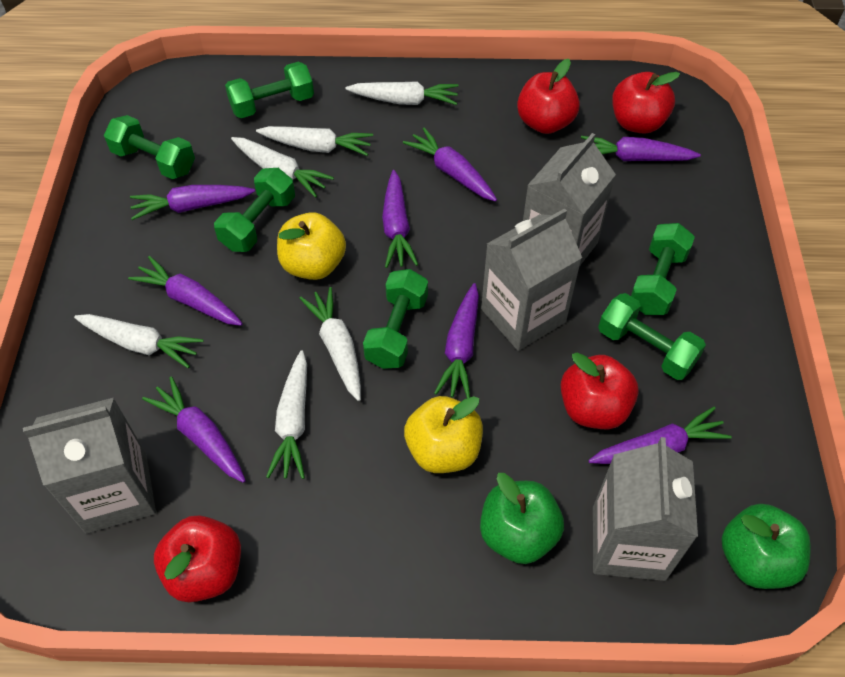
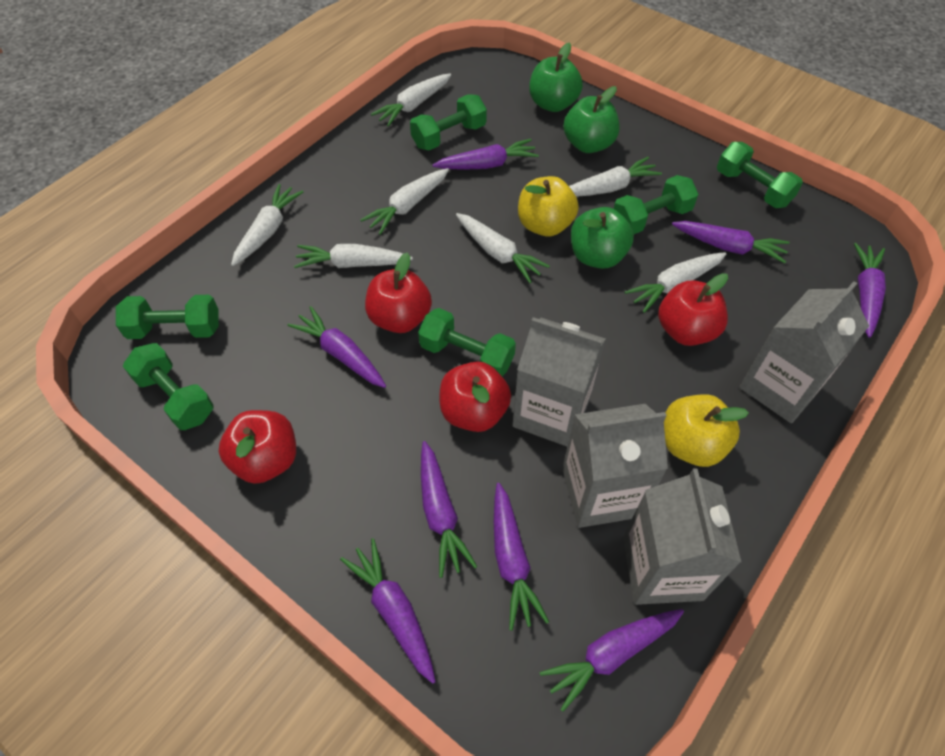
green apple: [480,473,564,564] [722,504,811,589] = 2 -> [529,43,583,112] [563,86,620,153] [571,207,634,269] = 3
white carrot: [74,314,203,368] [231,137,334,198] [256,126,373,156] [266,350,307,479] [299,287,361,401] [345,81,459,105] = 6 -> [231,184,303,266] [294,244,413,268] [360,168,449,235] [371,74,451,127] [456,213,550,283] [569,157,662,197] [625,252,726,313] = 7

